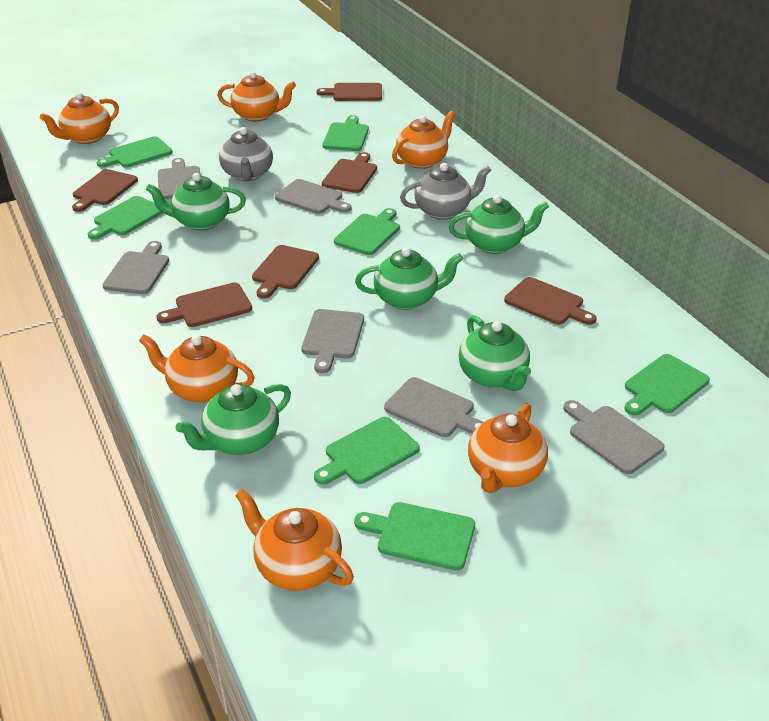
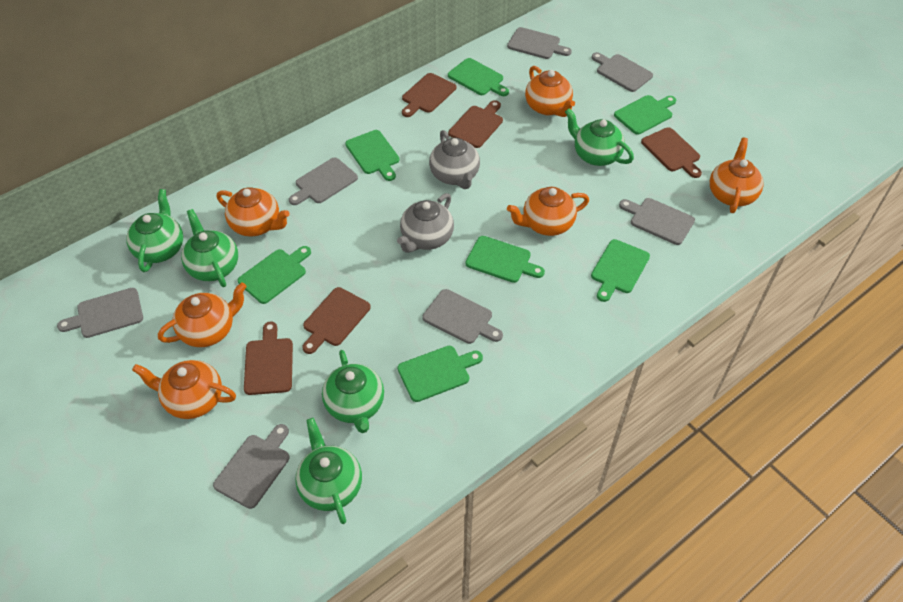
brown cutting board: [72,169,138,212] [157,283,252,327] [252,245,319,299] [317,83,382,101] [322,152,377,193] [504,277,597,325] = 6 -> [244,321,293,395] [302,287,371,354] [402,73,456,117] [448,100,503,148] [641,127,702,178] = 5
grey cutting board: [102,241,169,294] [158,158,200,199] [275,179,352,214] [301,309,364,373] [384,377,483,437] [563,400,665,474] = 6 -> [57,288,143,338] [213,424,290,509] [289,158,358,205] [423,289,503,344] [507,27,572,59] [592,52,653,92] [619,198,695,245] = 7

